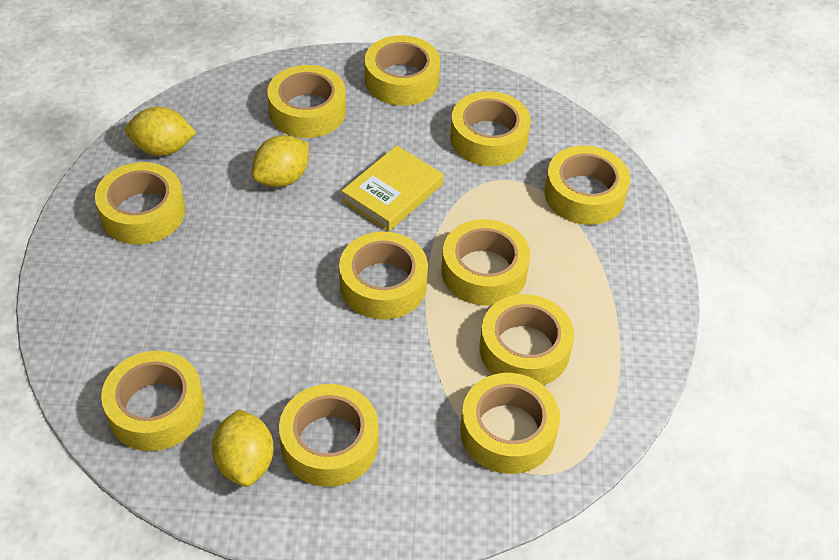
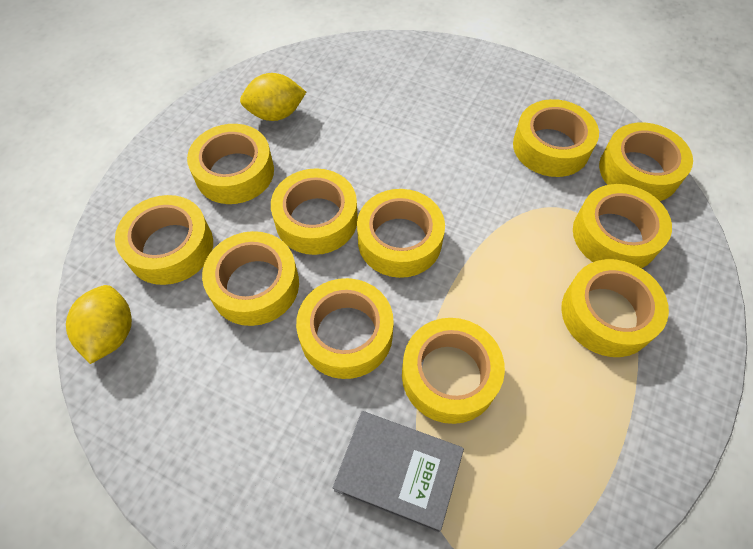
grey book: none = 0 -> [333,411,464,532] = 1
yellow book: [342,145,443,232] = 1 -> none = 0
yellow lemon: [125,107,196,156] [212,409,274,487] [252,135,309,187] = 3 -> [66,285,132,364] [240,73,306,121] = 2

